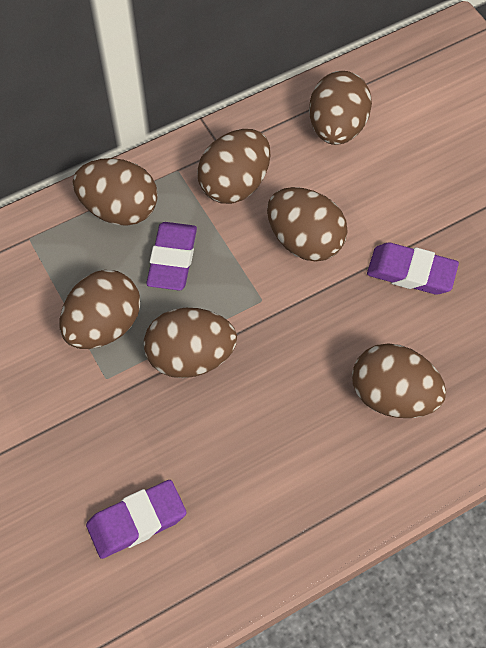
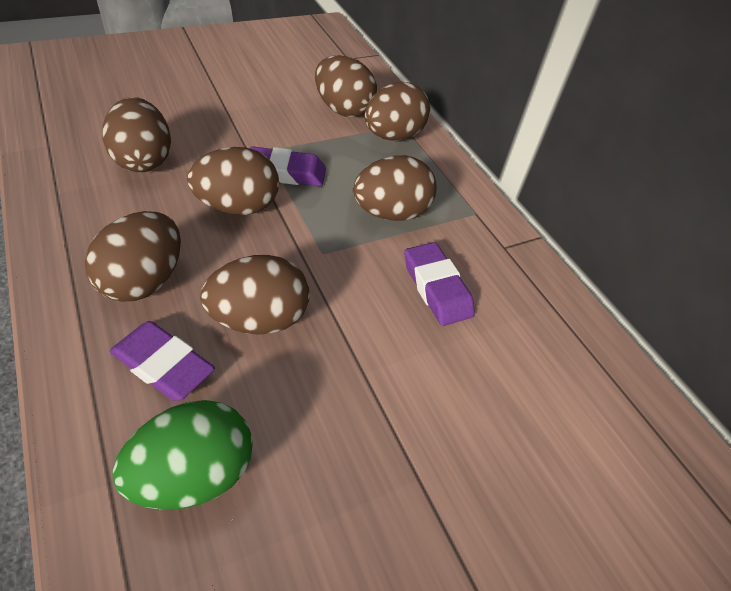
green egg: none = 0 -> [112,400,253,510] = 1

